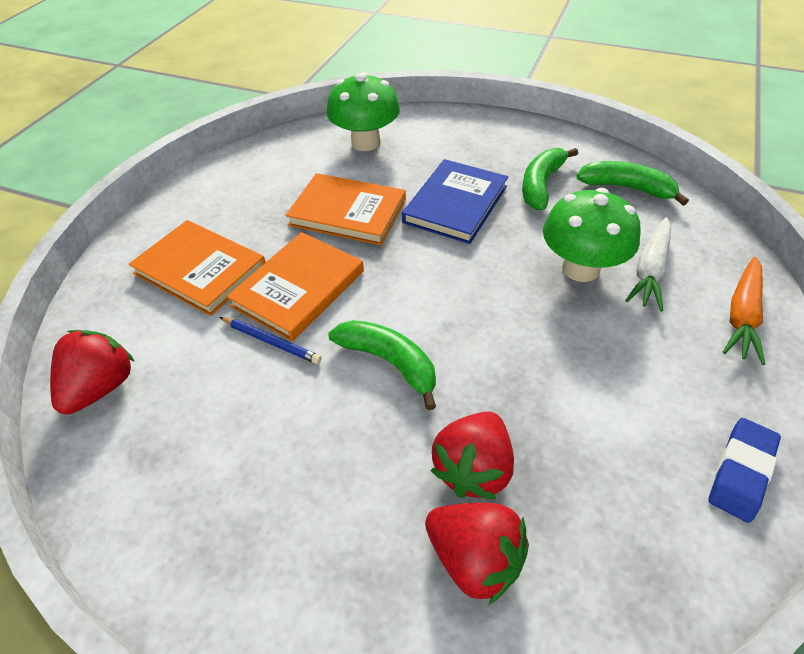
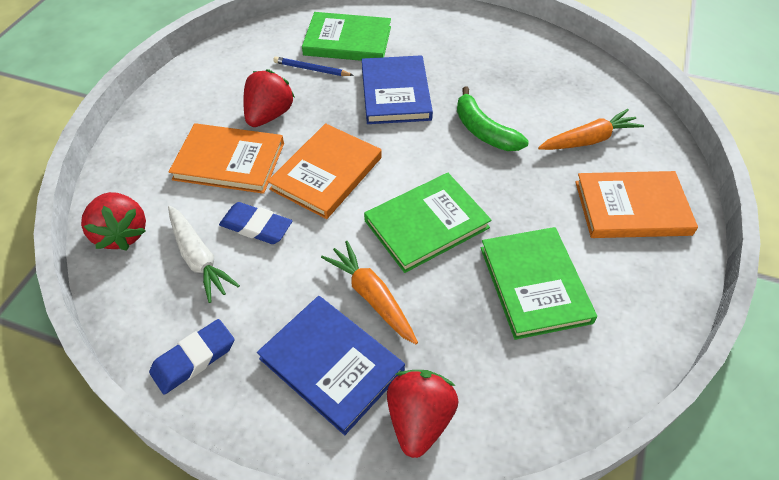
blue book: [402,159,508,244] = 1 -> [257,296,405,435] [362,55,433,124] = 2
blue eraser: [708,418,781,523] = 1 -> [149,319,235,394] [219,202,292,244] = 2
green banana: [328,320,436,410] [522,148,578,210] [576,161,689,206] = 3 -> [457,86,529,151] = 1
green book: none = 0 -> [302,12,391,61] [364,173,492,273] [481,227,597,340] = 3
green mushroom: [327,72,400,151] [543,188,641,282] = 2 -> none = 0
orange carrot: [723,257,765,365] = 1 -> [321,241,418,344] [538,109,644,150] = 2

